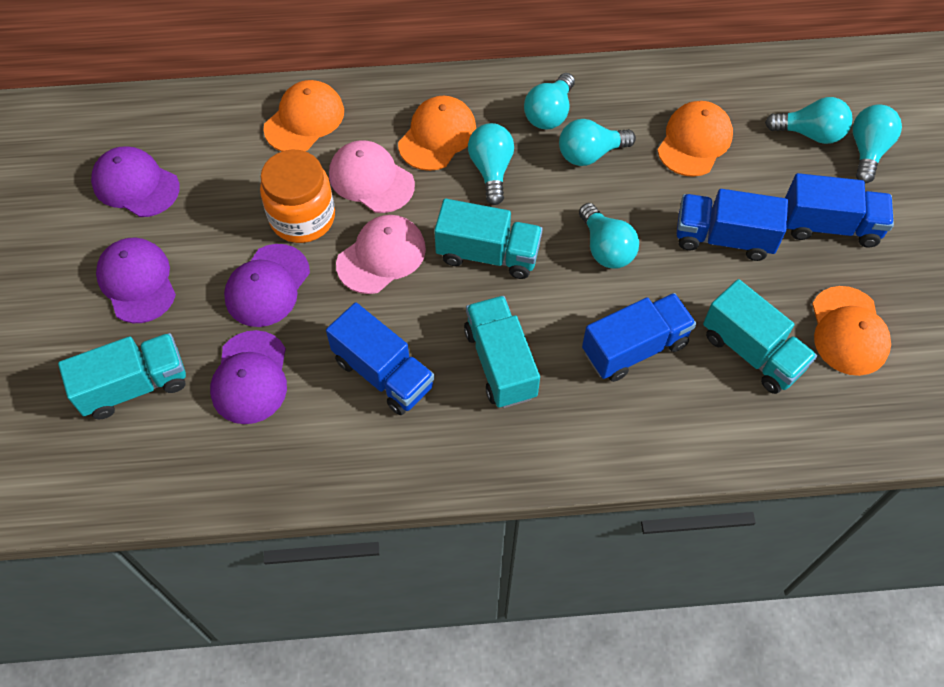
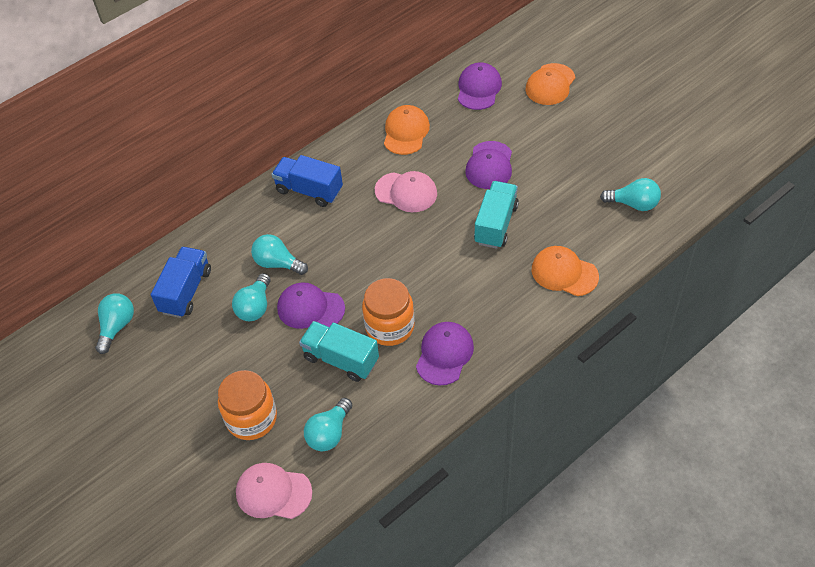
blue truck: [326,302,435,415] [582,293,696,382] [676,189,788,261] [785,173,894,247] = 4 -> [151,247,211,318] [272,155,343,207] = 2
orange cap: [263,80,344,152] [398,96,476,171] [657,101,733,177] [812,286,891,376] = 4 -> [384,105,430,155] [526,63,575,105] [532,246,599,296] = 3
orange jar: [260,150,335,243] = 1 -> [218,370,277,440] [362,278,414,346] = 2
turquoise light bulb: [468,123,514,205] [524,73,575,130] [559,119,636,166] [579,203,639,269] [765,97,853,144] [853,104,902,183] = 6 -> [95,293,134,354] [232,273,271,321] [251,234,308,275] [304,398,352,451] [600,178,661,211] = 5
turquoise truck: [58,333,186,419] [434,199,542,279] [464,296,540,408] [703,279,817,394] = 4 -> [299,321,379,382] [474,181,519,249] = 2

